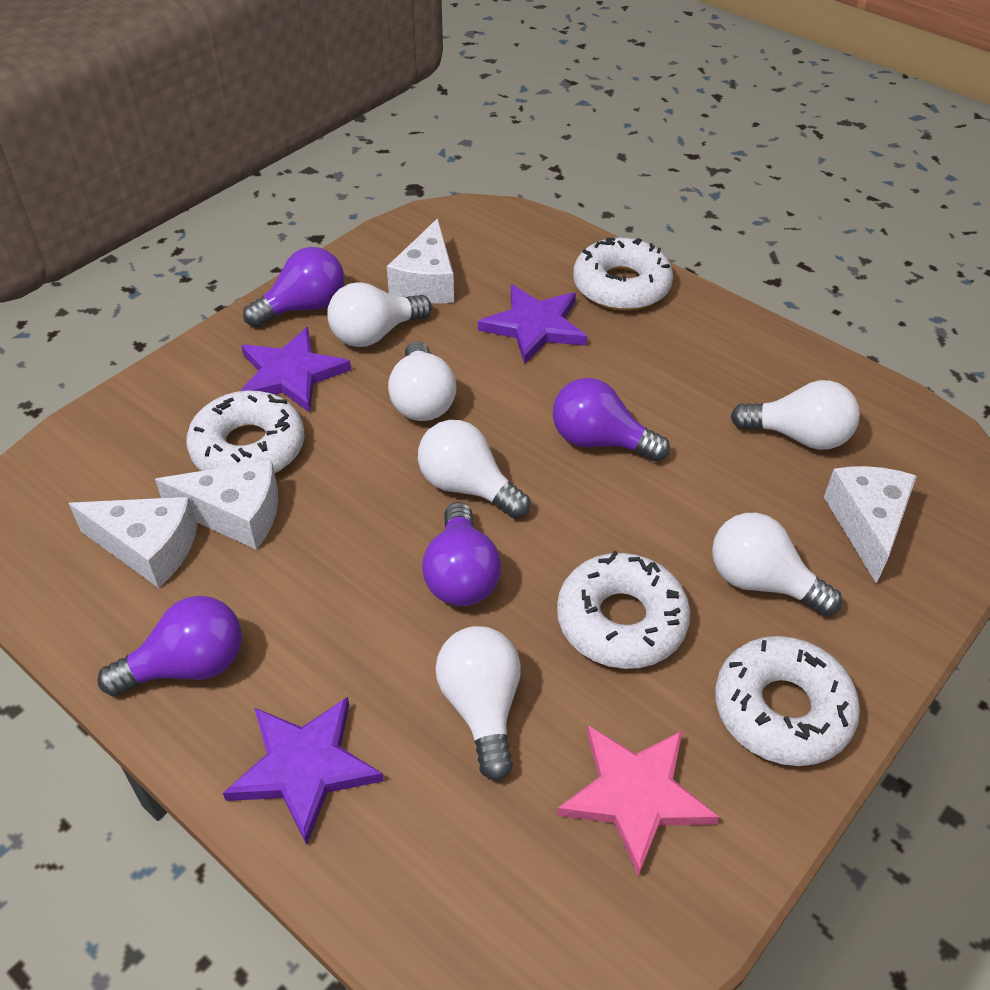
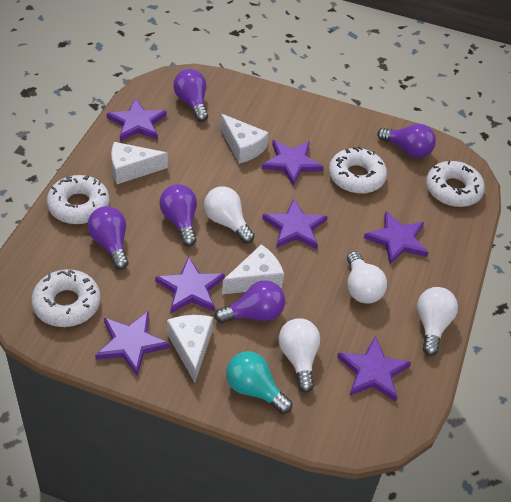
pink star: [557,725,719,877] = 1 -> none = 0
purple light bulb: [97,596,242,696] [243,247,345,327] [422,502,501,606] [553,378,670,462] = 4 -> [87,206,129,270] [159,184,197,246] [173,69,208,122] [214,281,285,323] [377,124,436,158] = 5
purple star: [223,697,384,845] [241,327,351,413] [478,285,587,364] = 3 -> [95,311,170,375] [107,98,167,141] [155,257,225,313] [262,140,323,186] [262,199,327,249] [337,336,411,402] [364,211,429,264] = 7
turquoise light bulb: none = 0 -> [226,351,292,414] = 1
white light bulb: [327,282,432,347] [388,341,456,421] [418,420,530,519] [435,626,521,781] [712,513,842,616] [730,380,860,450] = 6 -> [204,186,255,243] [278,318,320,393] [347,251,387,304] [417,287,458,356] = 4

